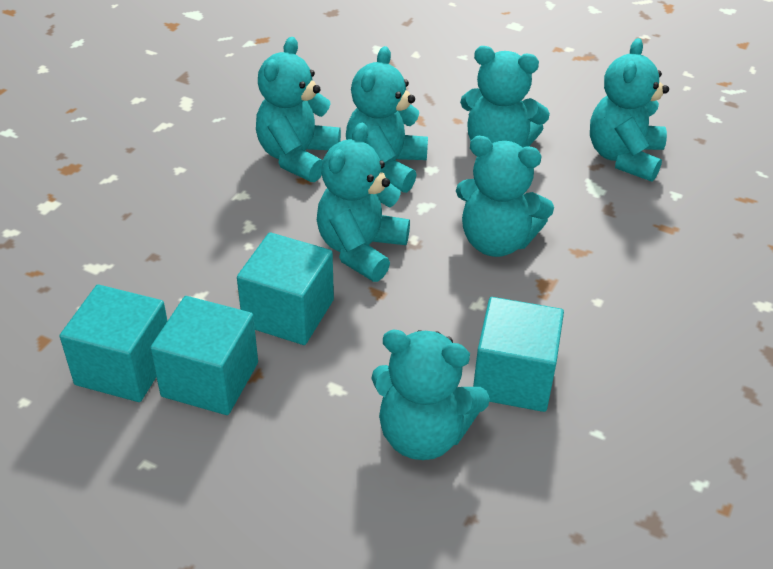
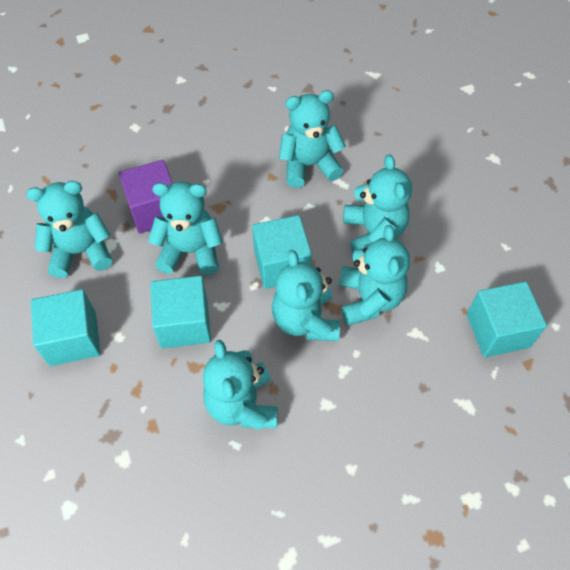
purple cube: none = 0 -> [119,160,173,234] = 1

